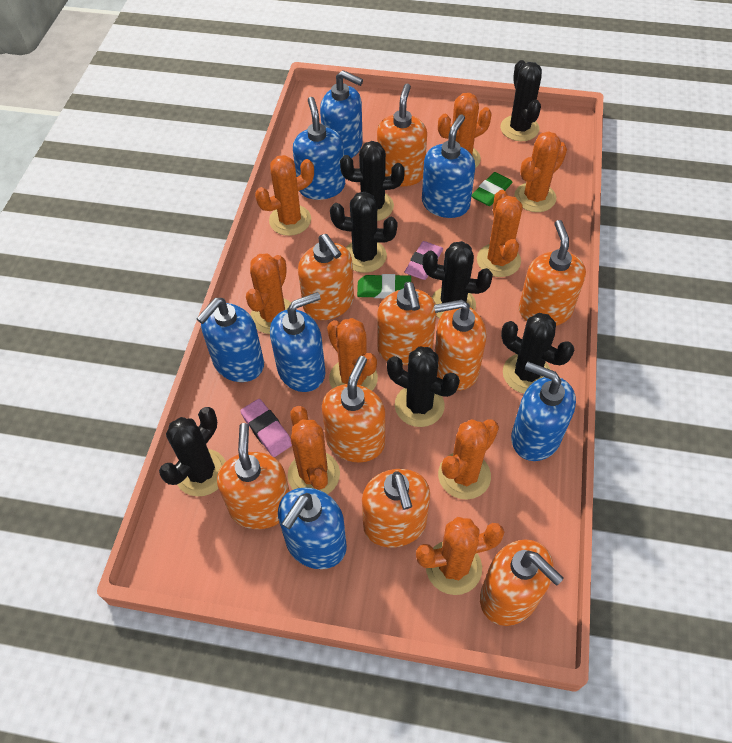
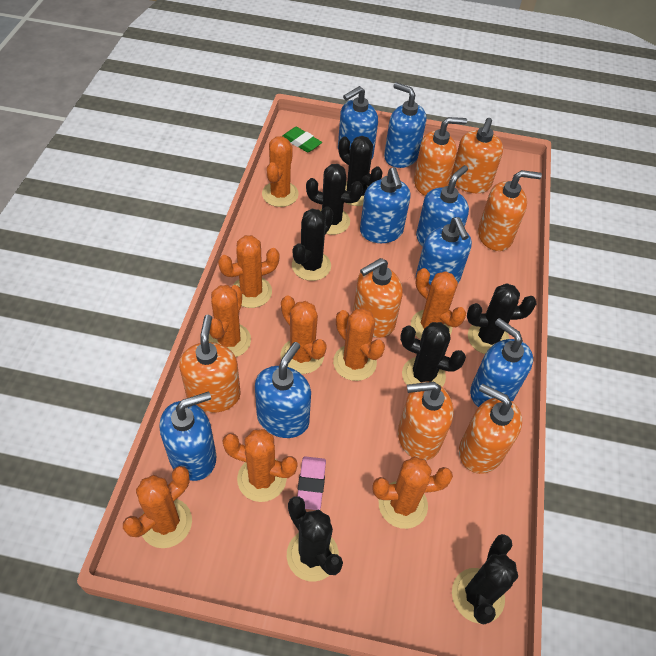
blue soap dispenser: [197,298,264,382] [270,292,325,392] [278,487,347,569] [293,97,345,200] [320,70,363,158] [422,114,475,218] [511,362,576,461] = 7 -> [160,392,216,481] [255,342,311,438] [338,86,378,160] [360,167,410,243] [384,82,426,168] [416,165,469,246] [416,217,472,285] [470,318,533,407] = 8
green eraser: [357,274,411,298] [471,172,513,206] = 2 -> [283,127,322,153] = 1
orange soap dispenser: [217,423,290,529] [298,234,354,320] [322,356,385,462] [362,469,430,548] [377,83,427,186] [377,282,436,365] [434,300,486,390] [480,539,564,626] [519,220,586,326] = 9 -> [179,315,241,413] [353,258,403,338] [398,381,454,460] [414,117,467,196] [451,118,503,193] [459,384,522,474] [478,170,542,251] = 7
pink eraser: [240,399,292,457] [404,241,443,280] = 2 -> [297,456,326,510] = 1

